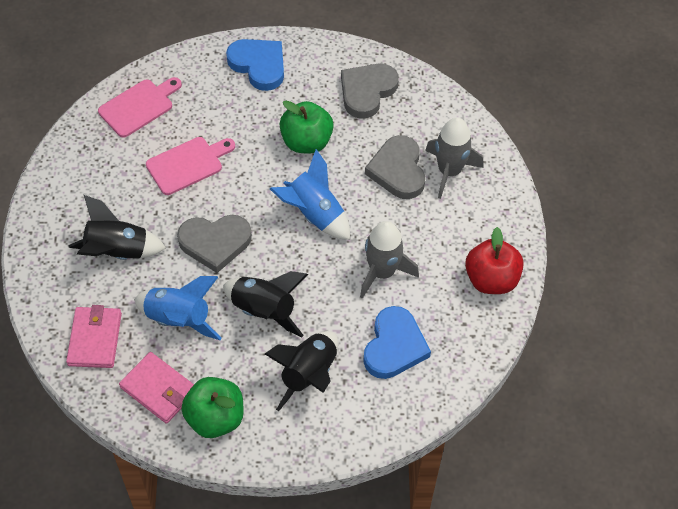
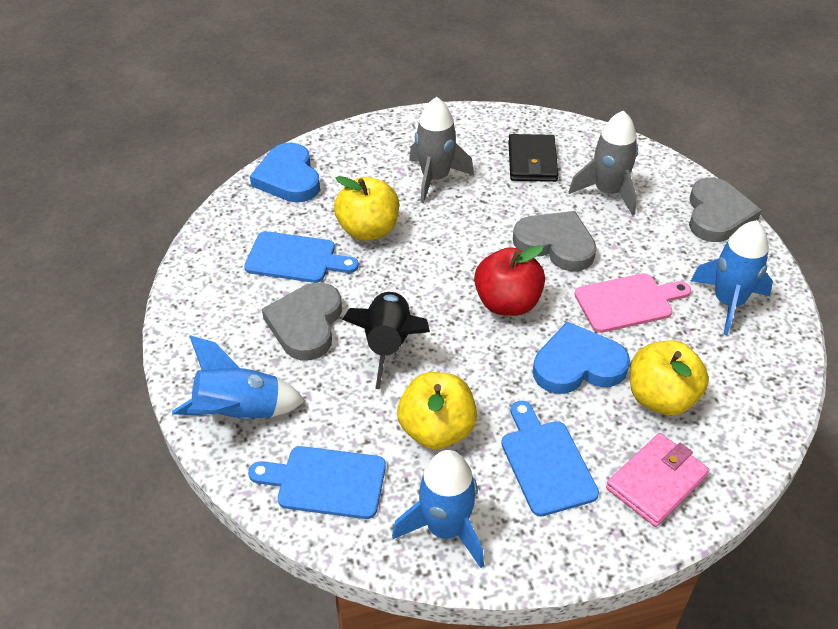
black rocket: [68,195,166,260] [223,271,308,337] [265,331,338,411] = 3 -> [342,291,430,389] = 1
black wallet: none = 0 -> [508,134,559,182] = 1
blue cutting board: none = 0 -> [244,231,359,283] [248,446,386,519] [501,401,599,517] = 3
blue rocket: [134,276,222,340] [270,149,350,240] = 2 -> [172,335,305,421] [392,450,484,568] [691,220,773,335] = 3
green apple: [181,377,244,438] [279,101,334,153] = 2 -> none = 0
pink cutting board: [98,77,182,137] [146,137,235,195] = 2 -> [574,273,691,333] = 1
pink wallet: [66,305,122,368] [119,352,194,424] = 2 -> [606,433,709,527] = 1
yellow apple: none = 0 -> [334,176,399,241] [397,372,477,449] [630,340,709,415] = 3

